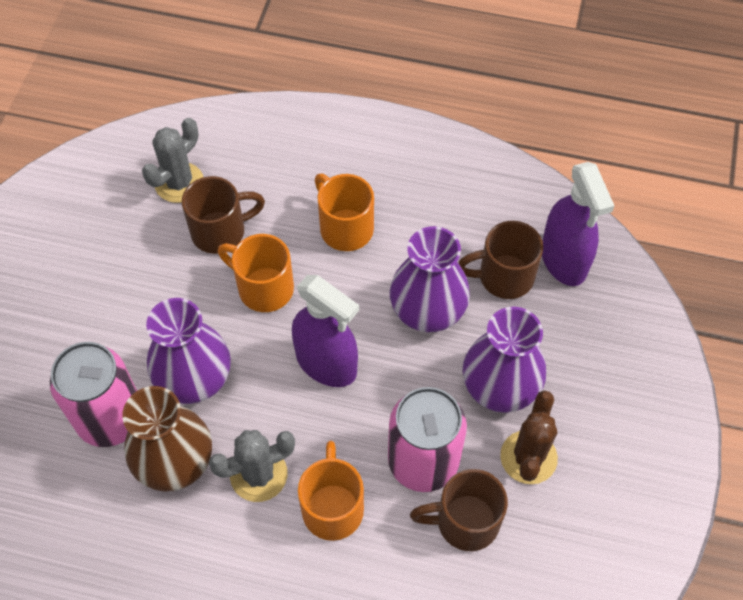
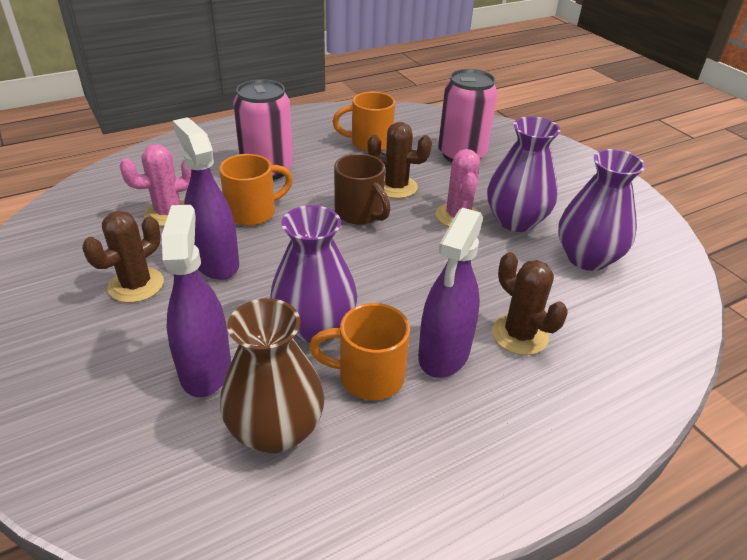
brown cactus: [500,390,558,484] = 1 -> [82,211,164,303] [367,122,432,198] [491,252,568,355] = 3
brown mug: [182,176,265,254] [410,469,508,551] [458,221,543,299] = 3 -> [334,154,391,225] = 1
grey cactus: [142,118,203,203] [209,430,295,502] = 2 -> none = 0
pink cactus: none = 0 -> [120,144,191,226] [436,149,480,227] = 2
purple spray bottle: [292,275,359,387] [542,162,614,286] = 2 -> [162,205,231,397] [173,117,239,280] [418,208,483,378] = 3

